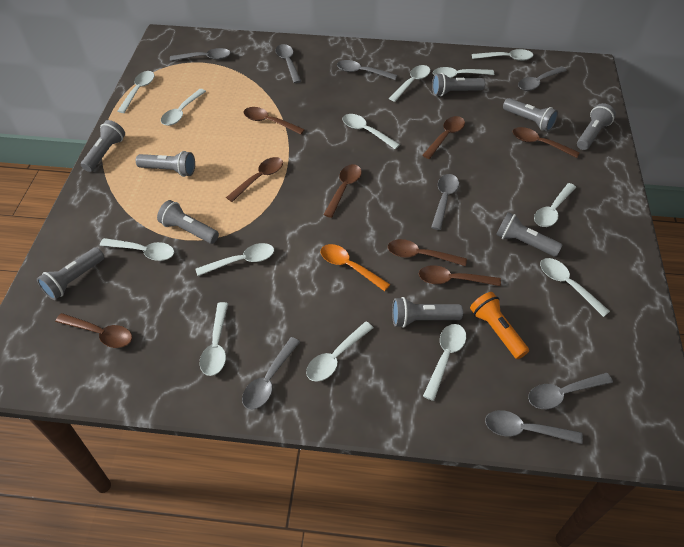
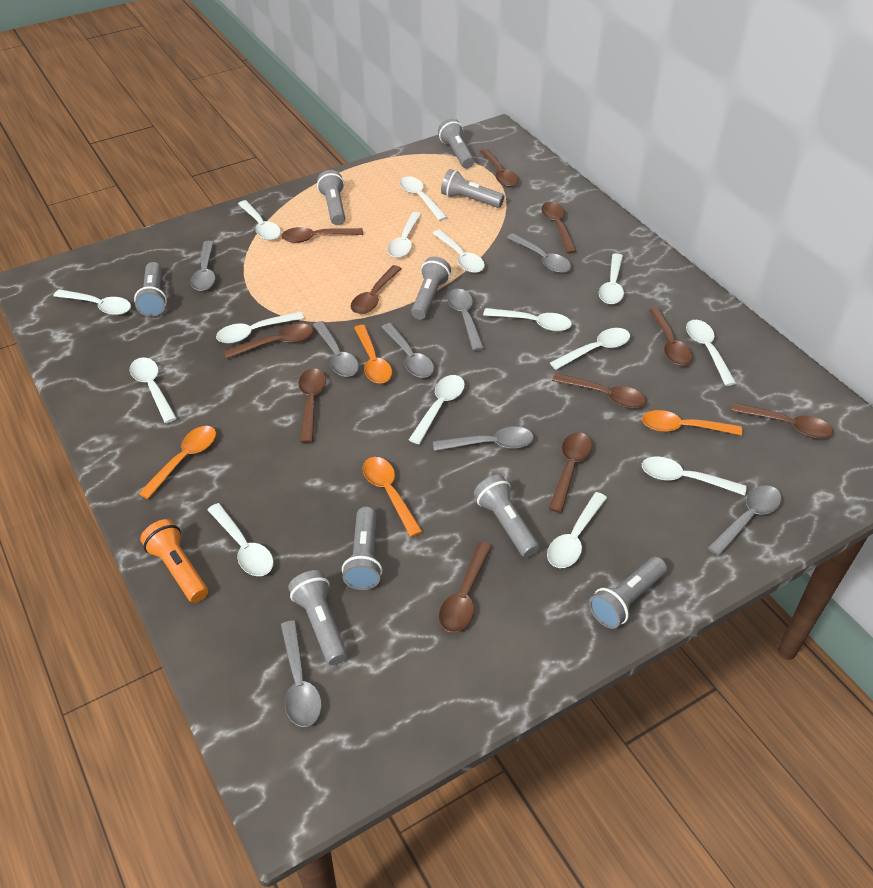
brown spoon: [55,313,132,348] [226,157,283,202] [244,107,305,135] [323,164,362,218] [388,239,467,266] [419,265,501,286] [422,116,465,159] [513,127,580,158] = 8 -> [224,324,313,359] [281,227,363,243] [299,368,326,443] [351,265,402,314] [439,542,492,633] [480,149,519,187] [541,202,577,254] [549,432,592,513] [552,373,646,408] [649,307,692,366] [731,403,833,439] = 11
orange spoon: [321,244,390,291] = 1 -> [138,426,216,499] [354,325,392,383] [363,457,423,537] [642,410,742,435] = 4
white spoon: [100,238,174,261] [118,71,155,113] [161,89,206,126] [195,243,274,276] [200,302,228,376] [306,322,374,382] [343,114,400,149] [389,65,430,102] [423,324,466,401] [433,67,494,78] [472,49,533,61] [534,183,576,227] [540,258,610,317] = 13 -> [54,289,131,315] [130,357,177,423] [208,503,274,576] [216,312,304,343] [238,200,281,240] [387,212,422,258] [399,176,448,221] [409,375,465,444] [433,229,485,273] [483,308,572,331] [547,492,607,568] [550,328,630,370] [599,253,624,304] [642,456,747,496] [686,320,736,386] = 15

